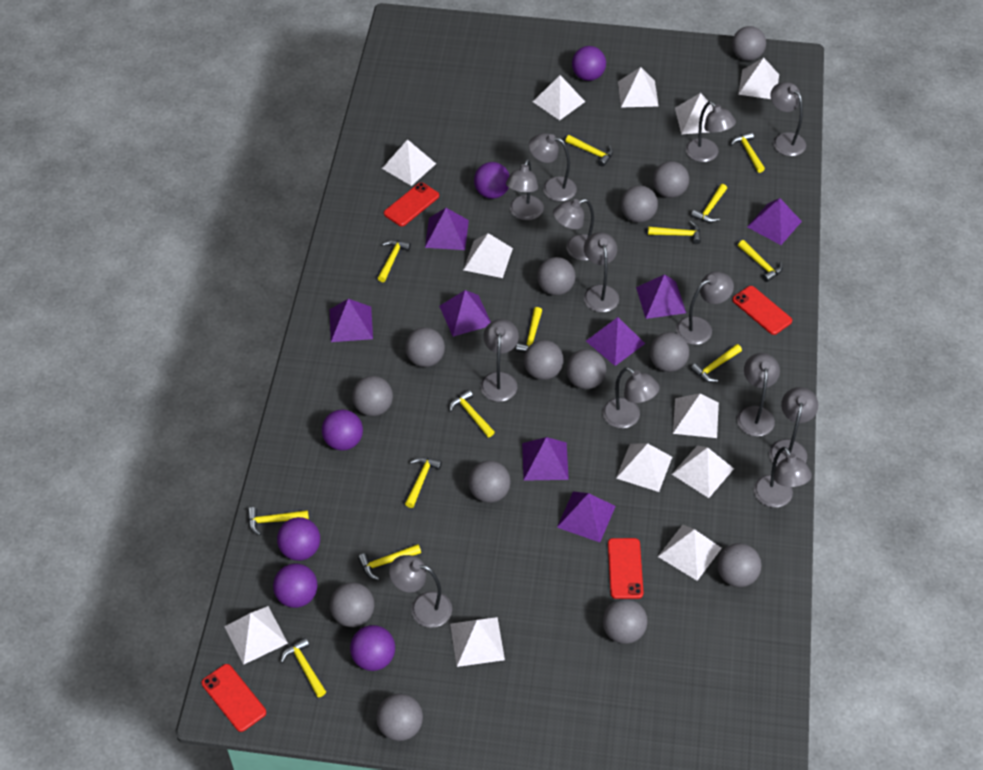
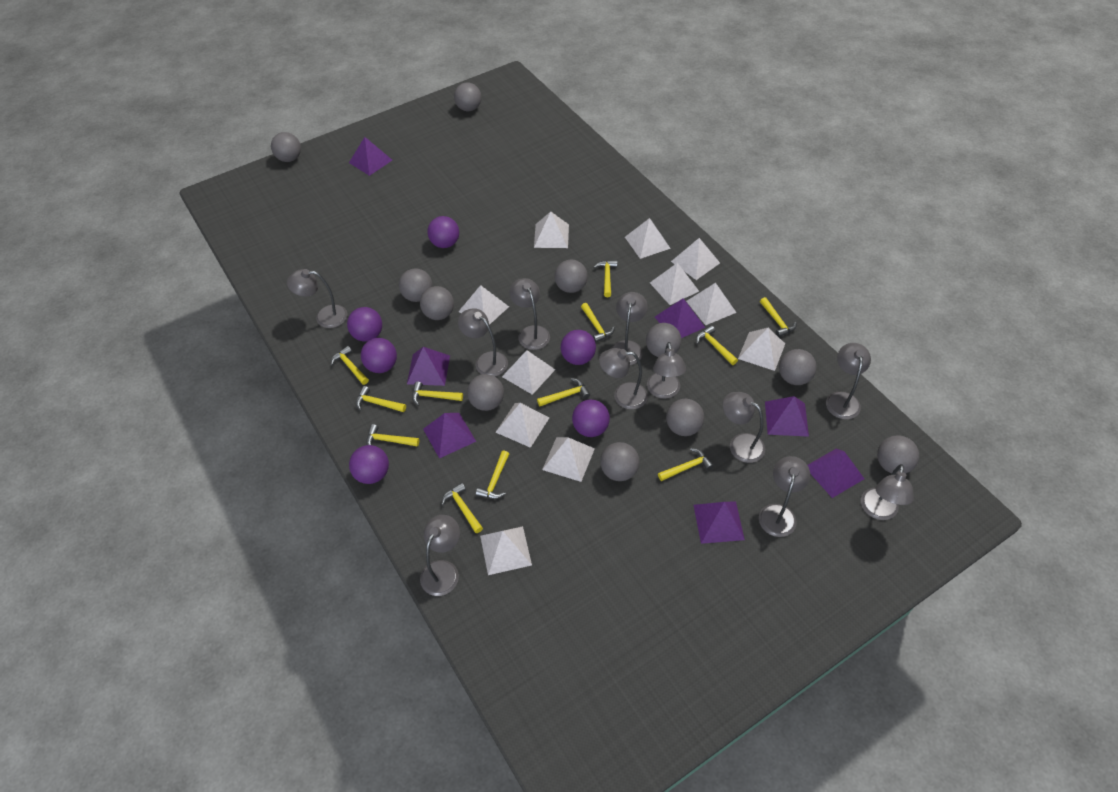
grey ball: [330,582,374,627] [352,376,393,416] [376,693,423,741] [405,328,445,367] [468,461,511,503] [524,340,564,380] [537,257,576,295] [566,349,606,389] [603,599,647,644] [621,186,658,223] [650,332,689,372] [653,161,689,198] [717,543,761,587] [732,26,766,61] = 14 -> [271,132,301,162] [399,268,432,302] [420,286,454,320] [454,82,481,111] [467,374,504,411] [554,260,588,293] [600,442,640,481] [646,323,681,357] [666,399,704,436] [779,349,817,385] [877,435,919,474] = 11
grey lamp: [389,555,452,628] [480,319,519,402] [506,159,544,220] [529,133,577,201] [553,199,594,261] [584,232,619,312] [603,367,659,428] [676,272,734,345] [686,101,736,162] [737,353,780,436] [754,447,812,507] [769,387,818,467] [770,82,806,156] = 13 -> [287,269,347,328] [420,515,460,596] [458,308,508,376] [509,278,550,350] [599,348,648,410] [611,292,648,365] [647,342,686,399] [723,392,765,463] [759,456,810,537] [826,343,871,419] [861,464,914,520] = 11
purple pyramid: [330,299,373,342] [425,208,469,250] [439,290,491,337] [522,437,569,481] [557,492,616,542] [586,317,645,366] [636,274,686,319] [747,198,802,245] = 8 -> [349,137,392,176] [407,347,450,386] [423,413,476,459] [655,298,706,338] [694,501,745,544] [765,396,809,437] [808,449,864,498] = 7
red phone: [202,664,266,732] [384,182,439,226] [608,538,643,599] [733,286,792,335] = 4 -> none = 0
white pyramid: [224,606,288,665] [382,139,436,186] [450,617,505,667] [463,233,513,278] [533,75,585,120] [616,443,672,492] [618,67,659,108] [658,525,722,581] [672,445,734,498] [673,393,719,438] [675,93,713,134] [738,58,779,99] = 12 -> [458,285,509,325] [480,526,532,575] [495,403,549,448] [502,350,555,395] [534,211,569,248] [542,437,595,482] [625,218,671,259] [650,263,699,305] [671,238,720,280] [686,283,737,325] [738,328,785,371] = 11
yellow hammer: [248,507,309,535] [281,637,326,697] [358,544,421,580] [377,240,411,282] [405,457,442,508] [450,390,495,437] [516,307,542,352] [565,135,613,167] [648,221,701,244] [690,344,742,382] [691,184,727,223] [730,132,765,173] [738,240,783,282] = 13 -> [331,346,369,385] [356,386,406,412] [366,424,419,447] [412,382,463,406] [441,483,483,533] [476,451,509,499] [537,378,590,406] [581,303,615,343] [594,260,617,297] [658,448,714,481] [696,326,738,365] [760,297,797,337] = 12

